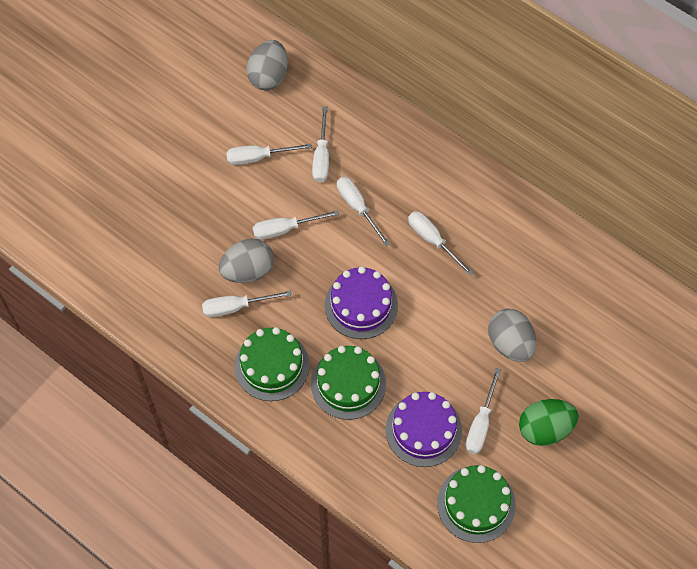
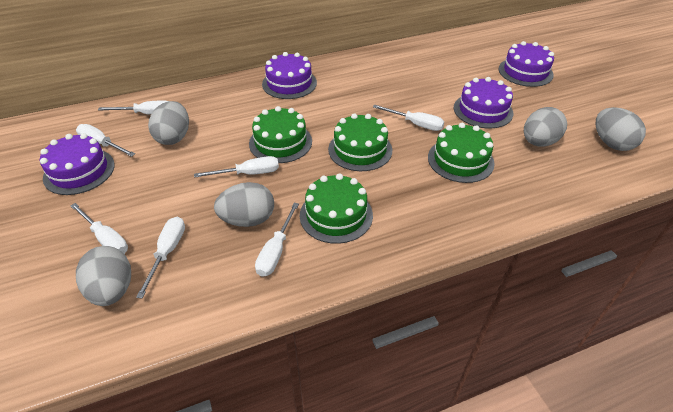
green cake: [235,327,309,401] [311,346,386,420] [437,465,516,543] = 3 -> [249,106,312,163] [300,173,373,244] [328,113,392,171] [428,123,495,183] = 4
green egg: [519,399,579,446] = 1 -> none = 0
grey egg: [219,239,274,283] [246,40,288,90] [488,309,536,362] = 3 -> [76,246,131,306] [148,101,189,145] [214,182,274,227] [524,107,567,147] [596,107,646,151] = 5
purple cake: [325,266,398,339] [386,392,462,467] = 2 -> [40,133,115,195] [262,52,317,99] [454,77,513,129] [499,41,554,87] = 4

